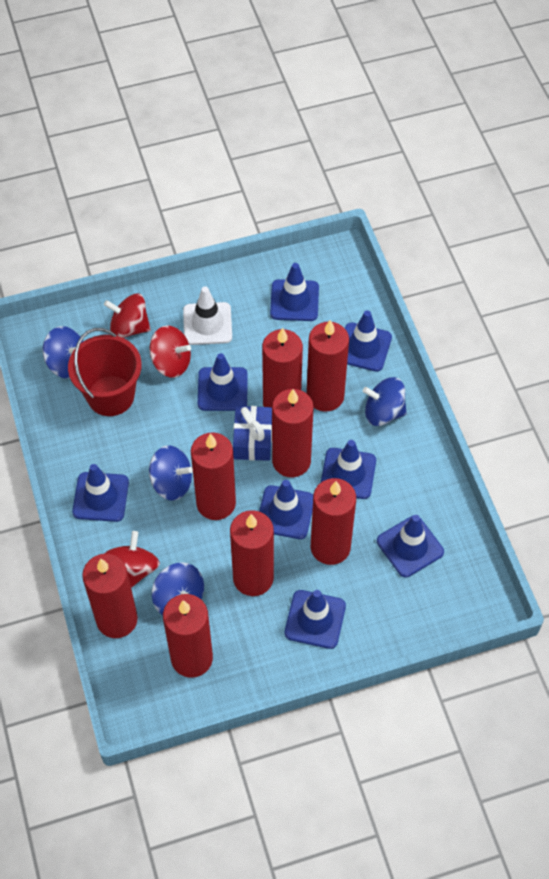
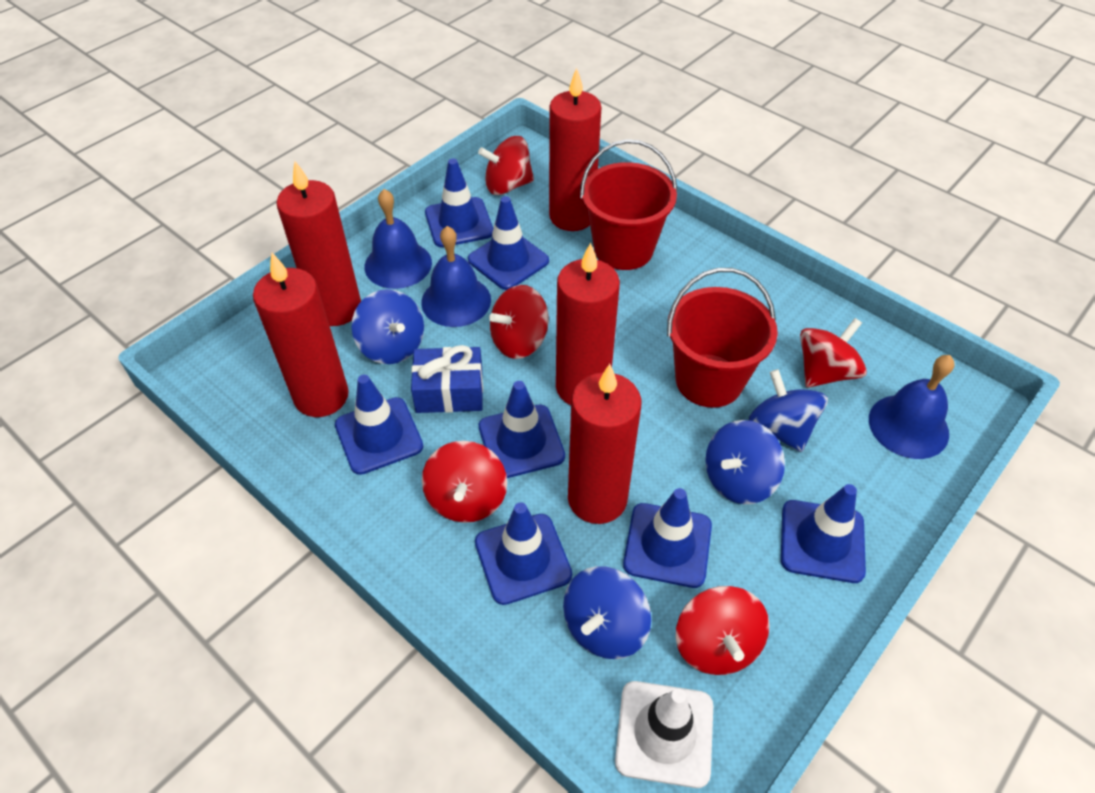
blue bell: none = 0 -> [365,189,432,289] [421,226,491,327] [869,355,955,459] = 3
blue traffic cone: [72,464,129,522] [198,353,248,411] [259,480,313,539] [270,263,319,321] [285,590,346,649] [321,440,376,499] [345,310,392,372] [377,515,444,577] = 8 -> [335,375,423,475] [425,159,493,247] [468,196,549,290] [475,502,572,605] [479,381,565,478] [623,488,712,588] [781,484,866,583] = 7
red bucket: [68,328,142,416] = 1 -> [580,139,678,270] [667,268,778,408] = 2
red candle: [82,554,138,638] [163,594,213,678] [191,432,236,520] [230,510,274,596] [262,328,303,407] [272,389,314,477] [307,320,349,412] [311,478,356,565] = 8 -> [253,253,349,417] [277,161,361,326] [549,68,601,231] [556,243,620,405] [568,364,642,524] = 5
red spinning top: [104,293,151,338] [105,531,160,588] [150,325,191,378] = 3 -> [422,441,507,523] [478,136,534,195] [489,285,549,359] [676,586,770,675] [800,318,867,388] = 5

